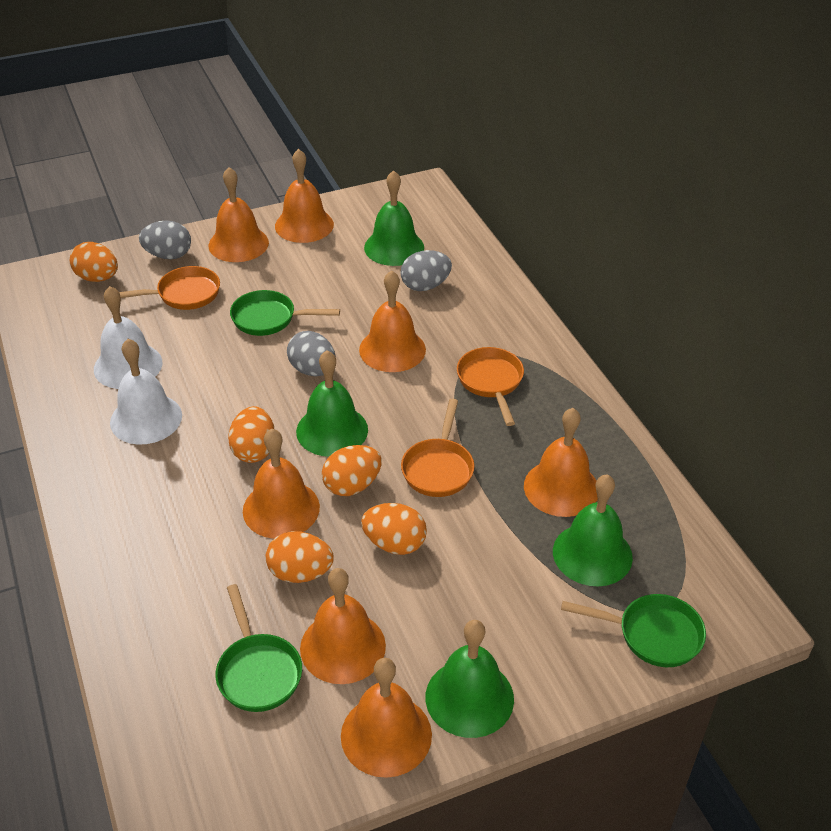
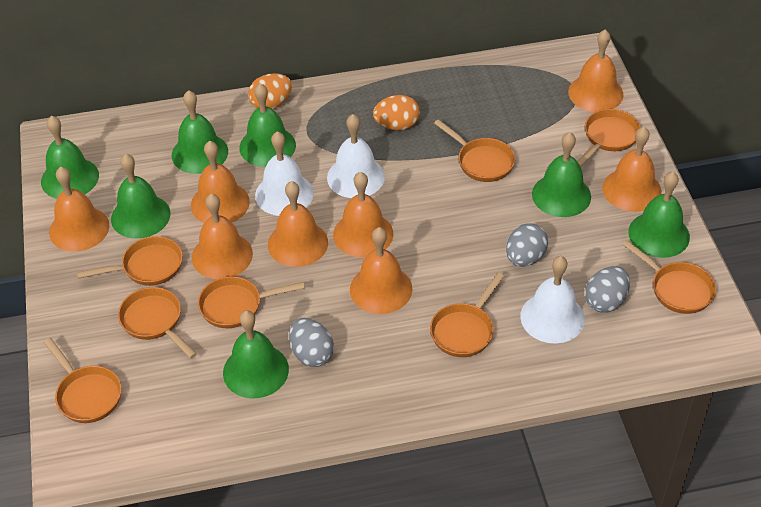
green bell: [296,351,368,457] [364,170,424,266] [426,620,514,738] [553,474,633,586] = 4 -> [41,116,99,199] [111,154,170,239] [172,90,228,174] [223,310,289,399] [239,83,296,167] [532,132,591,217] [628,172,690,258] = 7
green pan: [215,584,302,712] [230,290,340,336] [561,594,706,667] = 3 -> none = 0
orange bell: [209,167,269,262] [243,429,320,539] [275,149,334,243] [300,568,386,684] [341,658,432,778] [359,270,426,372] [524,408,598,517] = 7 -> [49,167,109,252] [191,141,250,223] [192,193,253,279] [268,181,328,267] [333,172,393,257] [350,227,412,314] [568,30,623,112] [602,127,662,212] = 8
orange egg: [70,242,118,282] [228,406,274,463] [265,531,334,583] [322,445,382,496] [361,503,427,555] = 5 -> [248,73,292,109] [373,95,420,130] = 2
orange pan: [119,266,220,310] [401,399,474,497] [457,347,524,426] = 3 -> [44,338,122,423] [77,236,183,286] [118,287,197,359] [198,276,305,328] [430,273,504,357] [434,119,515,182] [577,109,641,167] [622,240,716,314] = 8
white bell: [94,286,162,389] [110,339,182,445] = 2 -> [255,131,314,216] [327,114,385,198] [520,256,585,343] = 3

